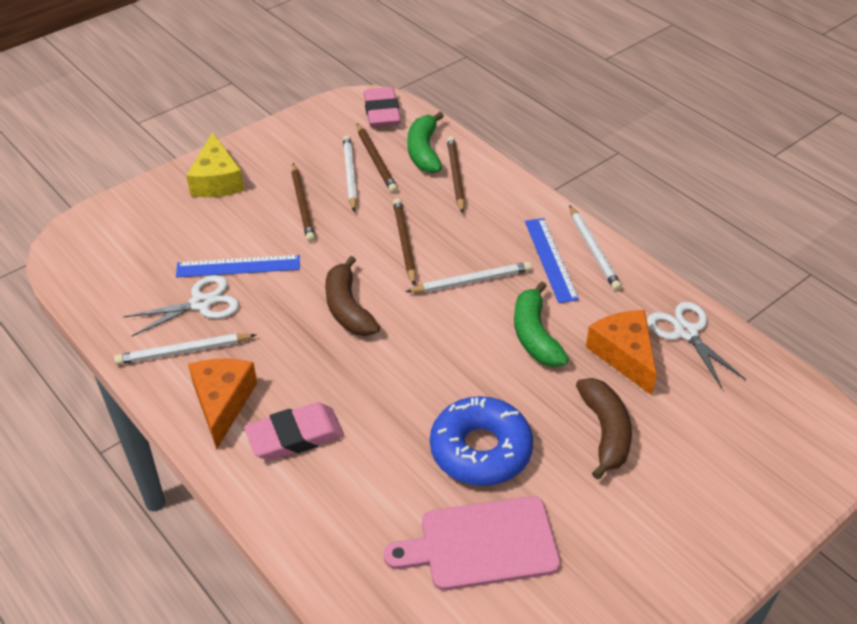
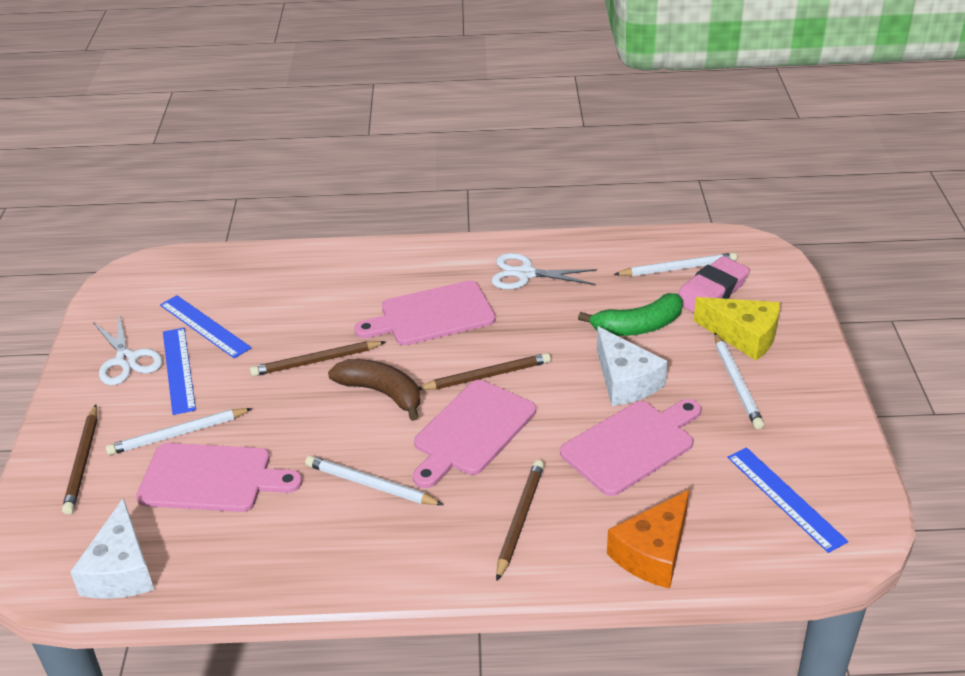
blue donut: [430,396,533,486] = 1 -> none = 0
blue ruler: [176,255,300,277] [525,218,579,303] = 2 -> [160,295,252,358] [163,328,196,415] [727,447,848,553] = 3
brown banana: [325,256,380,336] [576,378,632,480] = 2 -> [328,359,420,421] = 1
green banana: [408,112,444,173] [514,281,569,367] = 2 -> [578,293,683,336] = 1
orange cheese: [188,359,257,449] [586,310,657,395] = 2 -> [607,490,689,589] = 1
pink cutting board: [384,496,560,591] = 1 -> [136,443,302,512] [354,281,496,345] [413,380,536,488] [560,399,701,496] = 4
pink eraser: [244,402,344,461] [364,87,401,127] = 2 -> [678,256,750,313] = 1
white cheese: none = 0 -> [70,498,154,599] [597,326,668,406] = 2

